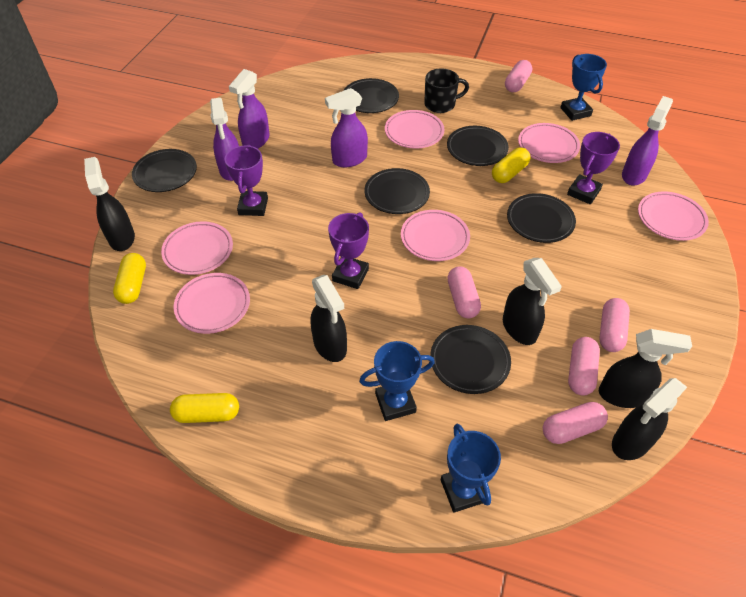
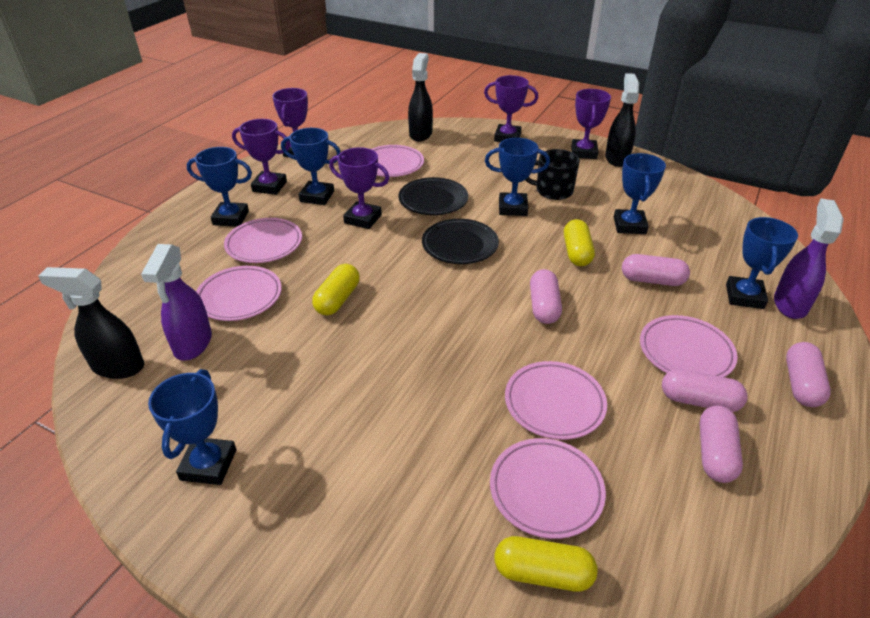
black plate: [132,149,197,192] [343,78,399,113] [365,168,430,214] [430,325,511,394] [447,126,509,166] [507,193,576,243] = 6 -> [398,177,468,215] [422,219,499,264] = 2
black spray bottle: [84,157,135,251] [311,275,347,362] [503,258,562,345] [599,329,692,408] [612,378,687,460] = 5 -> [38,267,144,379] [408,53,433,142] [605,73,639,167] = 3
blue trophy: [359,341,435,421] [441,424,501,513] [560,54,607,121] = 3 -> [148,369,236,485] [186,147,252,227] [281,128,341,205] [485,138,550,216] [614,153,666,234] [726,217,798,309] = 6
purple spray bottle: [210,98,239,181] [229,69,269,149] [325,88,368,167] [622,96,673,186] = 4 -> [141,244,212,361] [774,199,844,319] = 2
purple trophy: [225,145,268,216] [328,212,369,289] [567,132,620,204] = 3 -> [232,119,290,195] [272,88,308,157] [329,147,389,229] [484,75,538,142] [571,89,611,159] = 5

